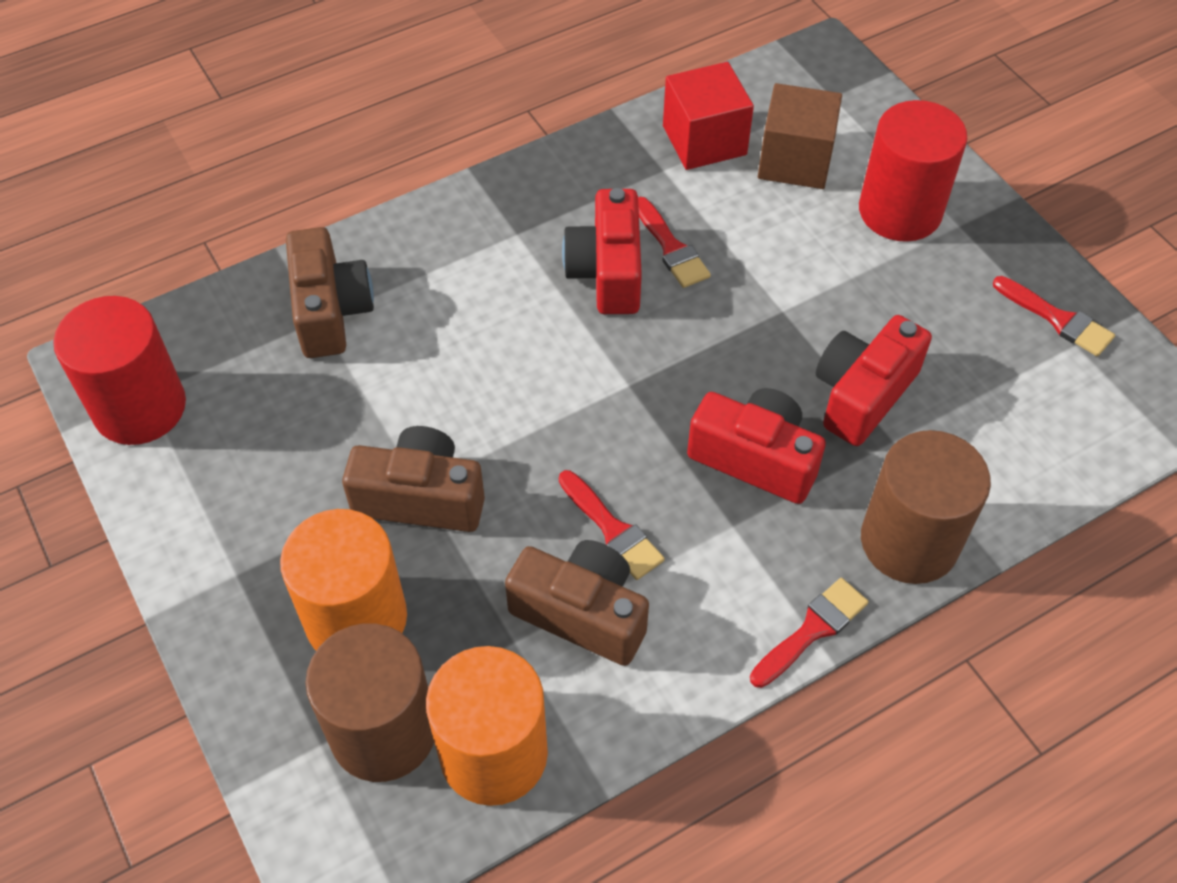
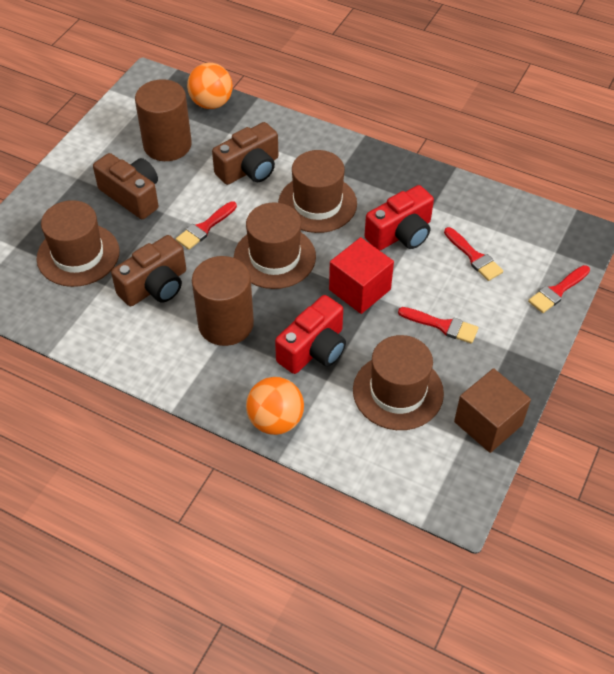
brown hat: none = 0 -> [37,200,120,287] [234,202,316,289] [278,150,357,233] [353,335,444,430] = 4
orange ball: none = 0 -> [187,63,233,109] [246,377,304,435] = 2
orange cylinder: [280,509,407,651] [426,646,548,806] = 2 -> none = 0
red camera: [562,188,642,314] [687,388,826,504] [816,315,932,446] = 3 -> [275,295,346,374] [365,185,434,251] = 2
red cylinder: [53,296,186,445] [859,100,967,242] = 2 -> none = 0

